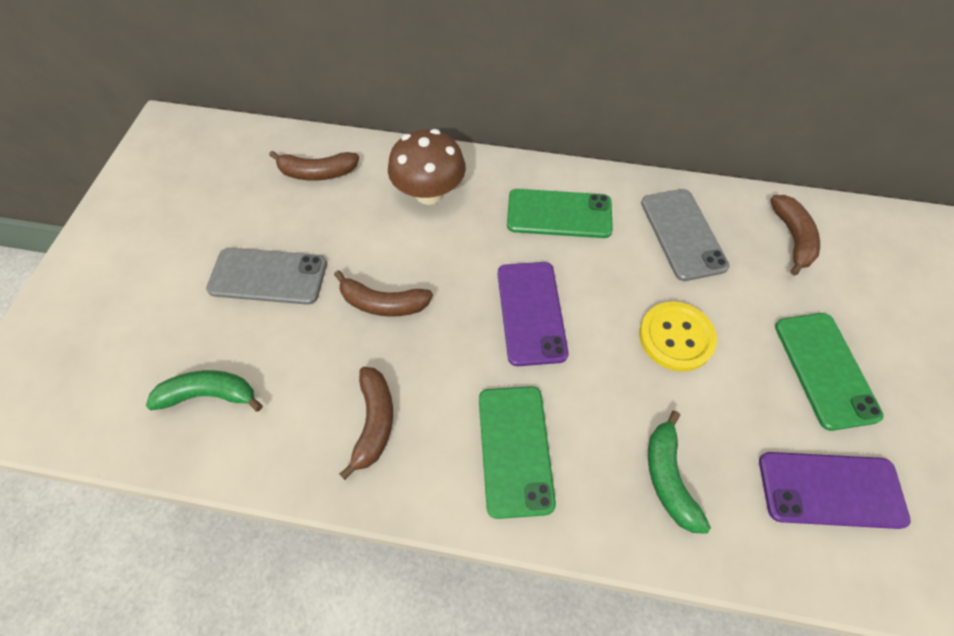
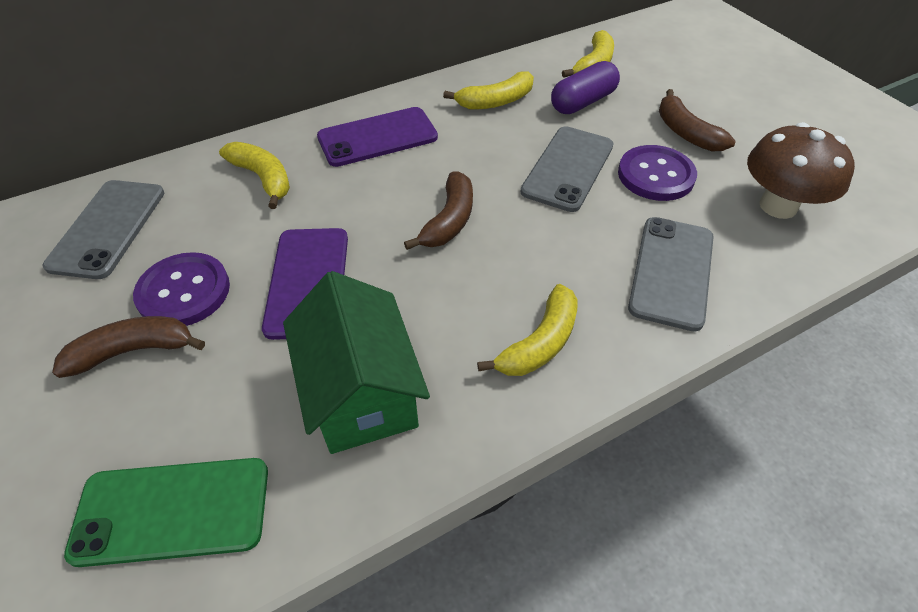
brown banana: [269,151,359,181] [334,270,433,317] [339,367,393,480] [770,195,820,276] = 4 -> [52,316,205,378] [404,171,473,250] [659,89,736,151] = 3
green banana: [146,370,263,412] [648,411,711,534] = 2 -> none = 0
green house: none = 0 -> [283,271,430,454] = 1
green phone: [479,386,556,519] [507,189,613,238] [775,313,884,431] = 3 -> [64,458,268,567] = 1
grey phone: [206,248,327,305] [641,189,730,281] = 2 -> [43,180,164,279] [521,126,614,212] [628,217,714,332] = 3
purple button: none = 0 -> [133,252,230,326] [618,145,697,201] = 2
purple capsule: none = 0 -> [551,61,620,114] = 1
yellow banana: none = 0 -> [219,142,290,209] [443,71,534,109] [477,284,578,376] [562,30,614,77] = 4
yellow button: [639,302,717,372] = 1 -> none = 0

